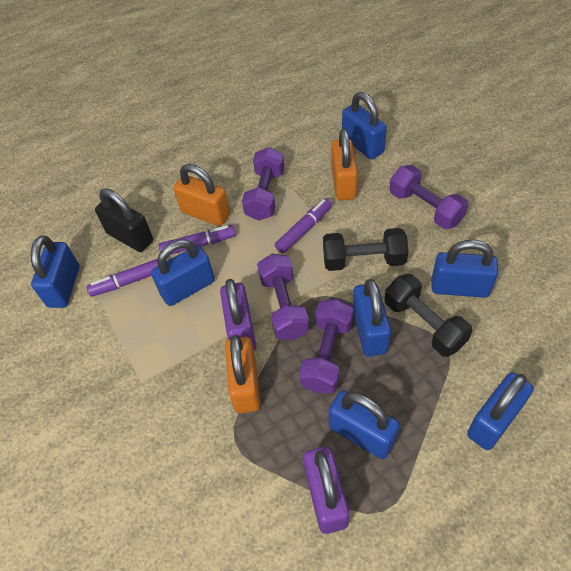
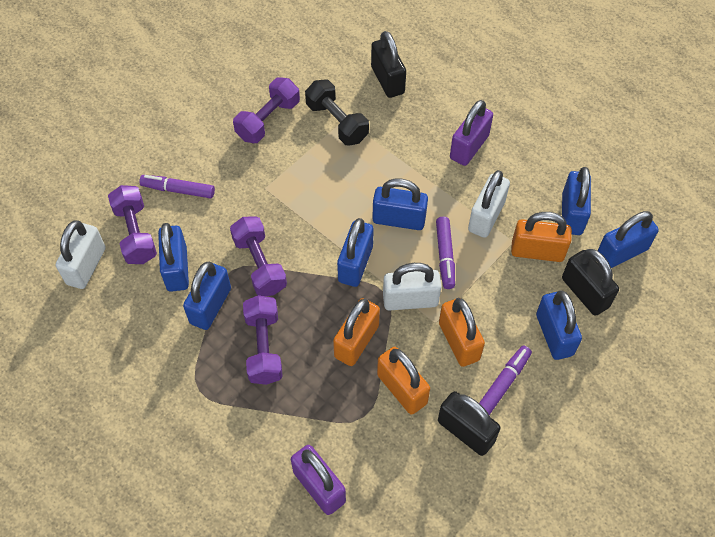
black dumbbell: [323,228,408,271] [384,274,473,357] = 2 -> [305,80,369,145] = 1
black padlock: [95,188,153,252] = 1 -> [371,31,406,98] [438,391,501,456] [562,249,619,316] = 3
orange padlock: [174,164,230,226] [225,335,260,413] [331,129,358,200] = 3 -> [333,298,380,366] [377,347,430,415] [439,298,485,367] [511,212,572,262] = 4
white padlock: none = 0 -> [56,221,106,289] [383,263,442,311] [468,170,510,238] = 3

